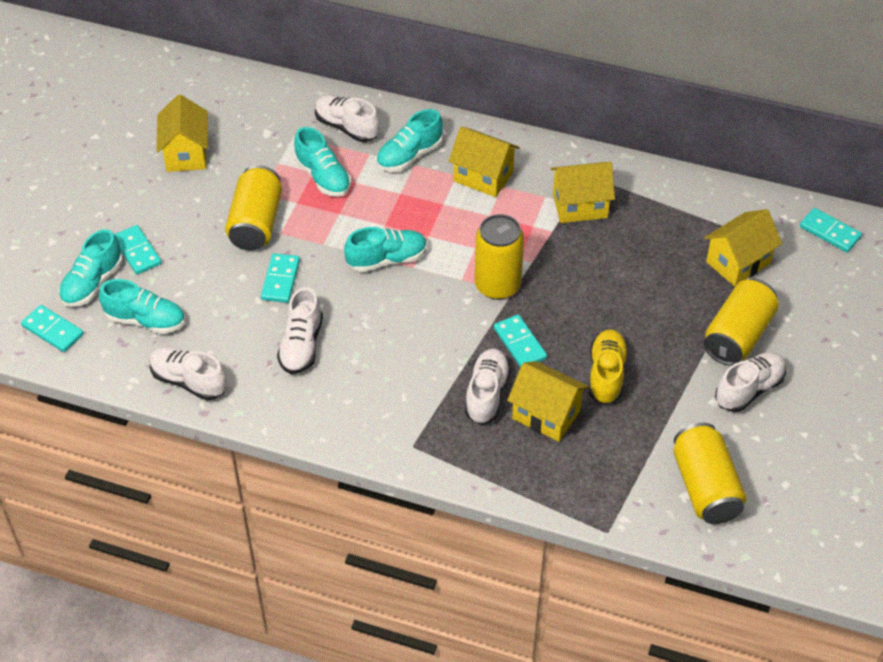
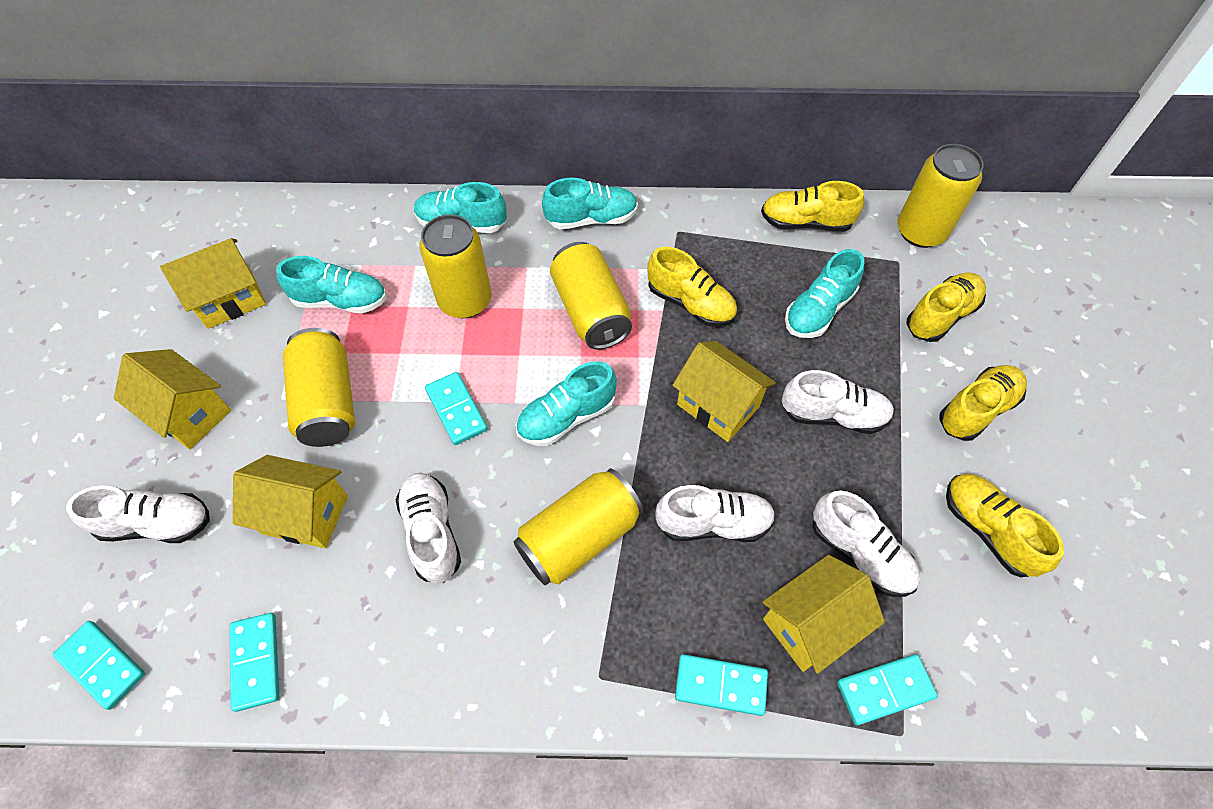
yellow can: [225,165,282,251] [475,214,524,300] [673,423,747,524] [704,279,779,366] = 4 -> [283,328,355,447] [419,214,491,318] [514,468,643,585] [550,242,632,349] [897,144,984,248] = 5
yellow shoe: [589,329,628,405] = 1 -> [647,247,737,327] [761,181,864,232] [907,272,986,342] [939,365,1027,441] [946,474,1064,577] = 5

